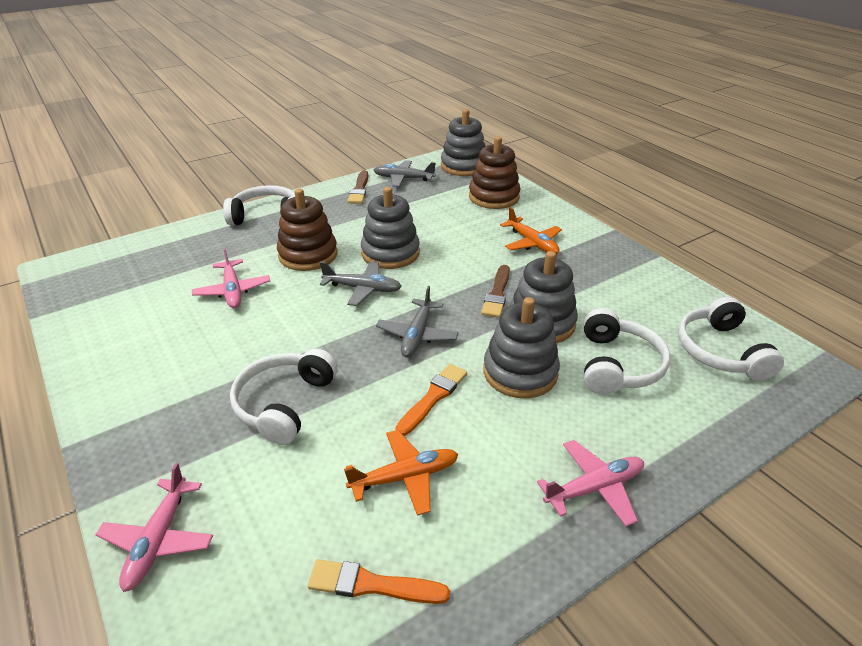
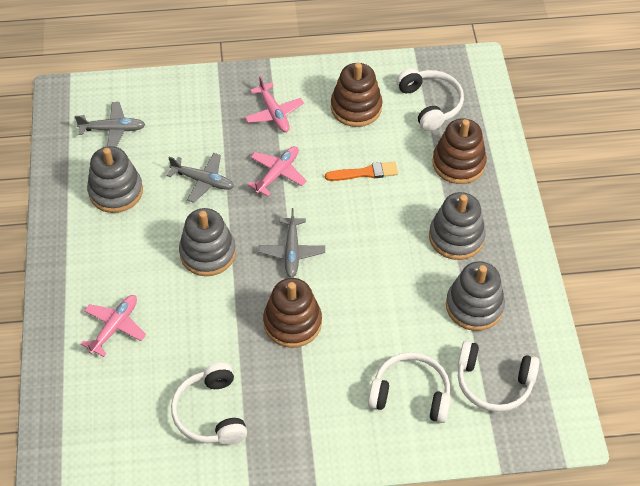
brown brush: [348,170,368,204] [481,265,510,318] = 2 -> none = 0
brown stacking toy: [277,189,337,271] [469,136,520,209] = 2 -> [263,278,322,348] [331,63,382,127] [432,118,487,184] = 3
orange brush: [308,559,450,604] [396,364,467,436] = 2 -> [325,162,398,181] = 1
orange plane: [344,430,459,516] [500,207,562,254] = 2 -> none = 0

